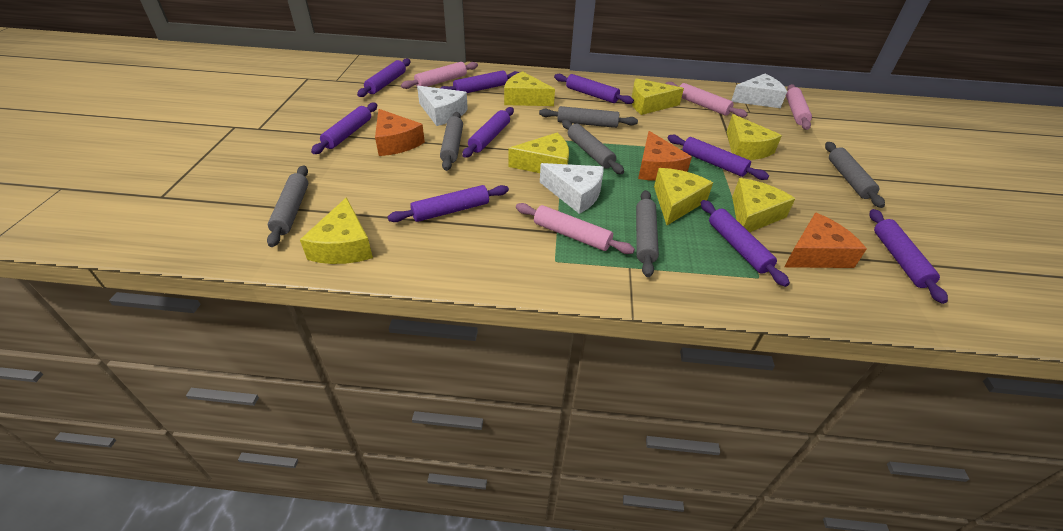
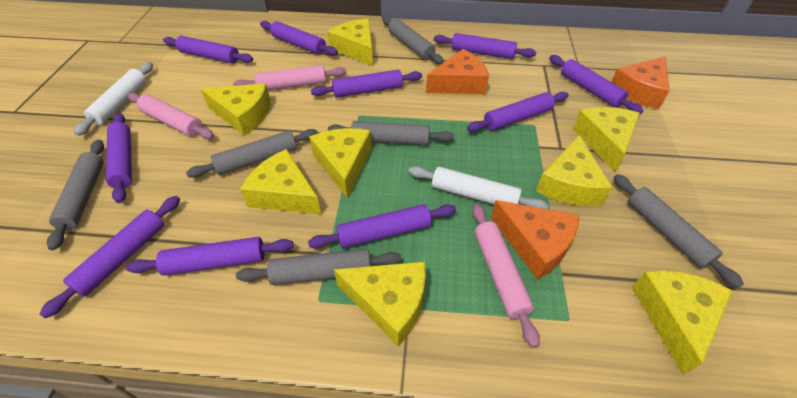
pink rolling pin: [401,62,478,89] [516,203,635,254] [665,82,748,118] [786,84,812,130] = 4 -> [128,93,214,139] [233,65,346,90] [472,204,540,348] = 3
purple rolling pin: [311,103,377,154] [357,58,411,97] [387,185,509,222] [441,70,520,93] [462,107,514,158] [554,74,634,104] [667,135,769,180] [701,200,790,287] [870,209,948,304] = 9 -> [40,196,180,318] [106,113,132,203] [126,237,294,276] [163,36,253,64] [260,21,338,56] [308,204,456,249] [311,70,422,98] [434,33,536,59] [467,92,569,132] [549,55,644,114] = 10
white cheese: [417,86,468,126] [540,163,604,214] [731,74,787,108] = 3 -> none = 0
white rolling pin: none = 0 -> [74,62,153,136] [408,166,548,209] = 2
yellow cheese: [300,197,373,264] [504,71,555,106] [508,133,569,173] [632,78,684,115] [654,168,713,225] [727,114,782,160] [732,178,795,232] = 7 -> [201,83,271,136] [240,149,321,215] [309,128,372,198] [327,19,373,66] [334,262,426,346] [536,135,612,206] [573,107,640,172] [632,270,733,376] = 8

